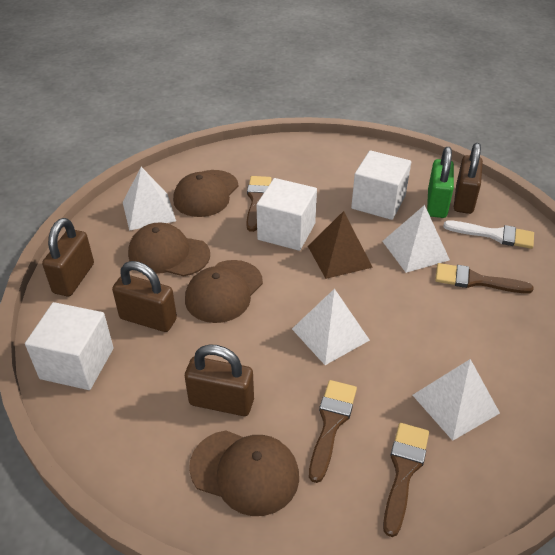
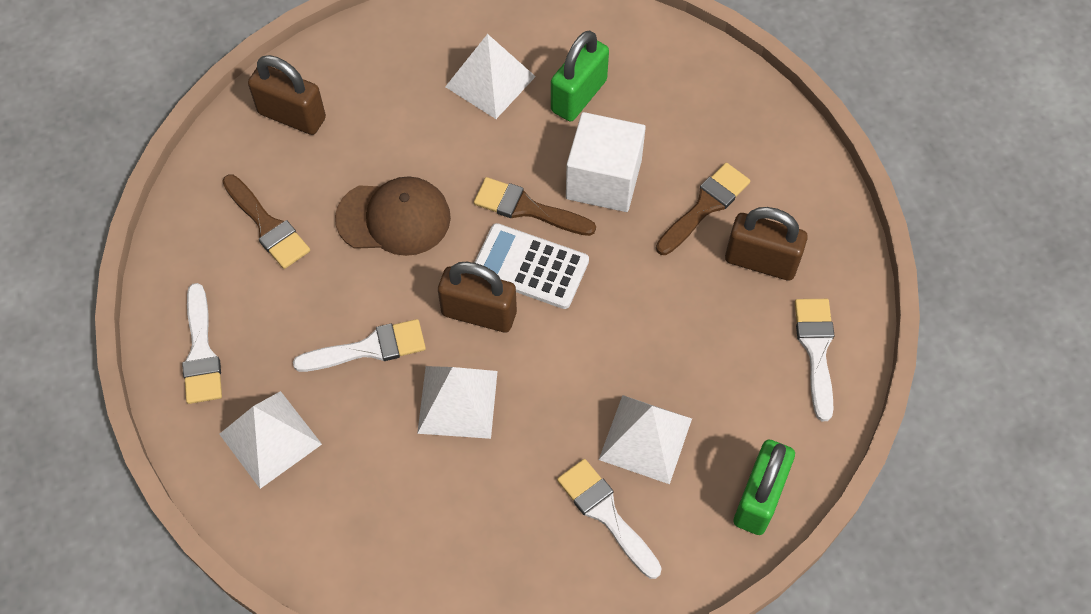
brown brush: [246,176,272,232] [309,380,357,483] [383,423,429,537] [435,263,534,294] = 4 -> [222,175,310,269] [474,177,596,236] [656,163,750,255] = 3
brown cap: [128,222,210,277] [173,170,239,217] [185,260,263,323] [189,430,299,516] = 4 -> [335,176,451,256] = 1
brown padlock: [42,218,94,296] [112,261,177,332] [185,344,254,416] [454,143,483,214] = 4 -> [248,55,326,135] [438,262,517,333] [725,207,808,281] = 3
brown pyramid: [308,211,373,279] = 1 -> none = 0
green padlock: [427,147,454,218] = 1 -> [551,30,609,121] [734,439,795,535] = 2
white brush: [443,220,534,249] = 1 -> [182,283,222,404] [293,319,426,372] [557,459,662,579] [795,299,835,421] = 4
white calculator: none = 0 -> [474,223,589,309] = 1
white cube: [25,302,114,390] [256,178,317,251] [351,150,411,220] = 3 -> [566,112,646,212] = 1

